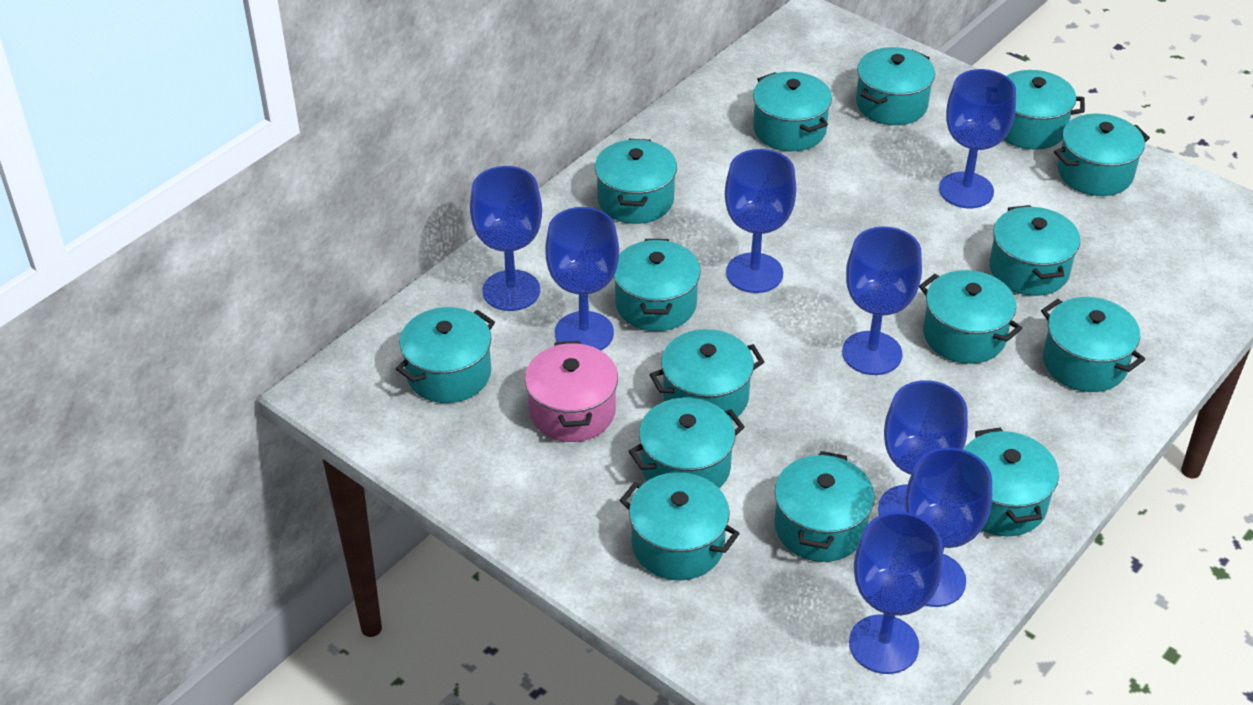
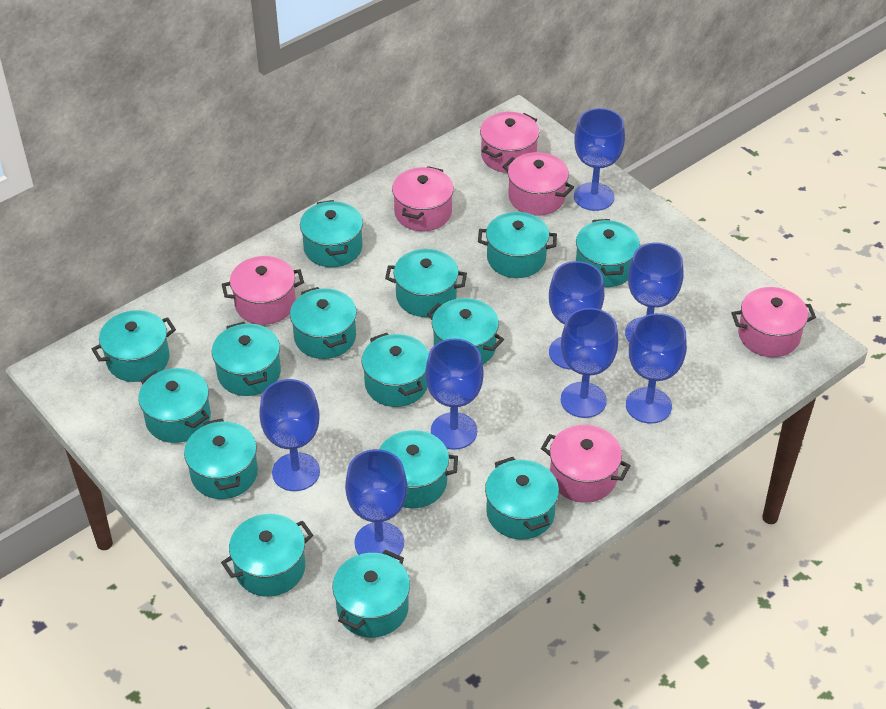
pink pot: [525,341,618,442] = 1 -> [222,256,304,325] [392,166,454,231] [480,112,540,173] [502,152,574,216] [541,425,631,503] [731,287,816,357] = 6

